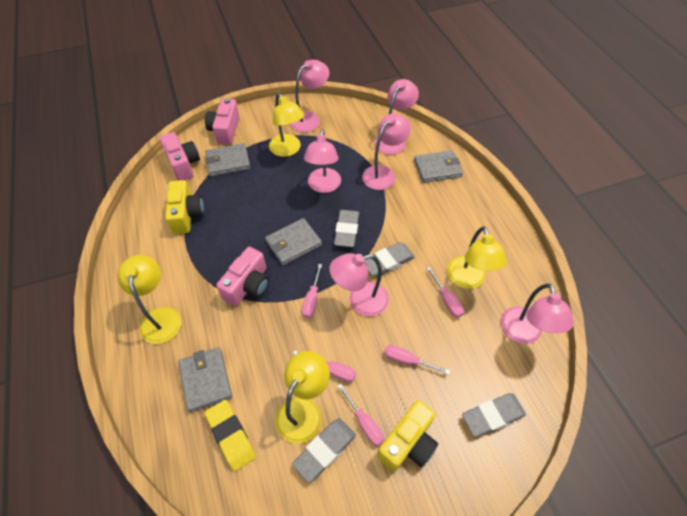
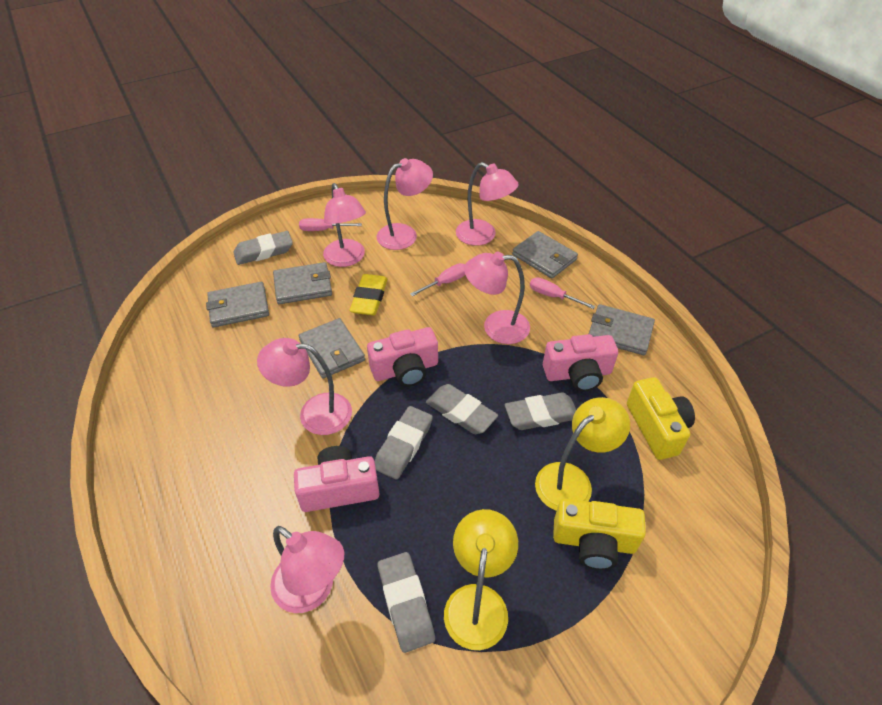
grey eraser: [292,418,356,483] [334,210,359,247] [364,242,415,277] [462,393,526,437] = 4 -> [233,231,293,265] [375,406,433,480] [378,552,435,653] [426,384,498,434] [505,393,576,430] = 5
grey wallet: [178,347,232,413] [205,143,251,176] [265,218,322,265] [414,150,463,183] = 4 -> [206,282,269,328] [273,262,332,304] [298,318,365,378] [512,231,578,279] [589,304,655,355] = 5
pink screwdriver: [293,350,356,382] [302,264,322,318] [338,384,384,446] [384,345,450,375] [426,267,464,318] = 5 -> [299,218,362,231] [410,263,465,297] [530,277,595,309] = 3
yellow lamp: [118,255,181,344] [269,93,304,157] [276,351,330,444] [447,226,507,289] = 4 -> [444,509,518,650] [535,397,630,511] = 2

